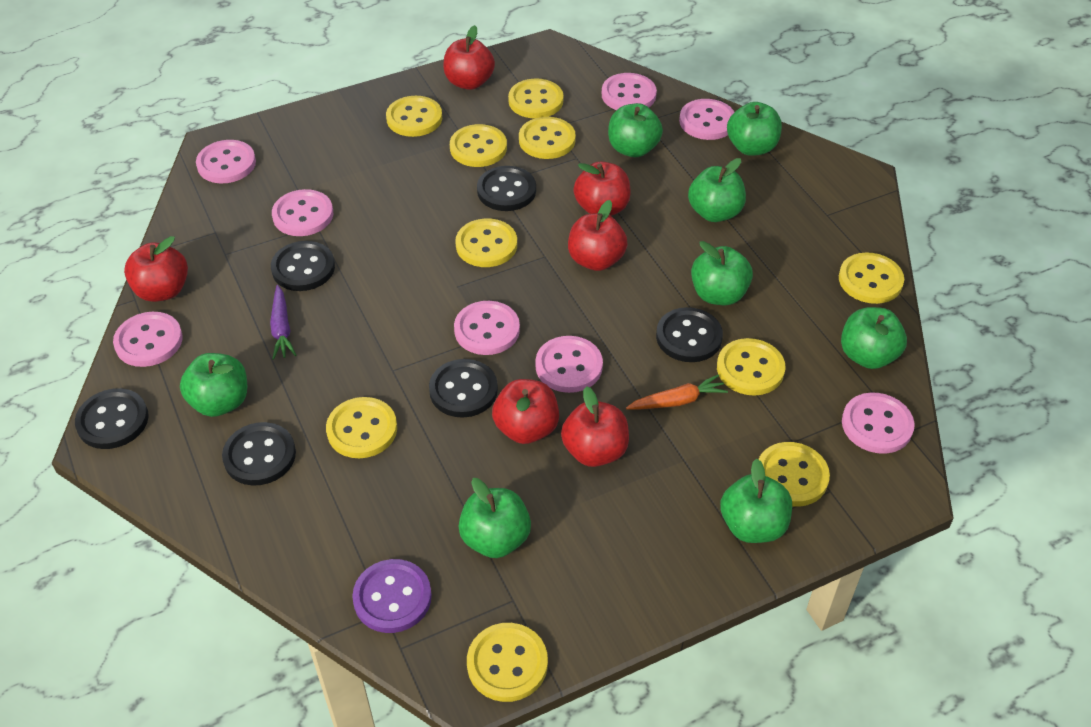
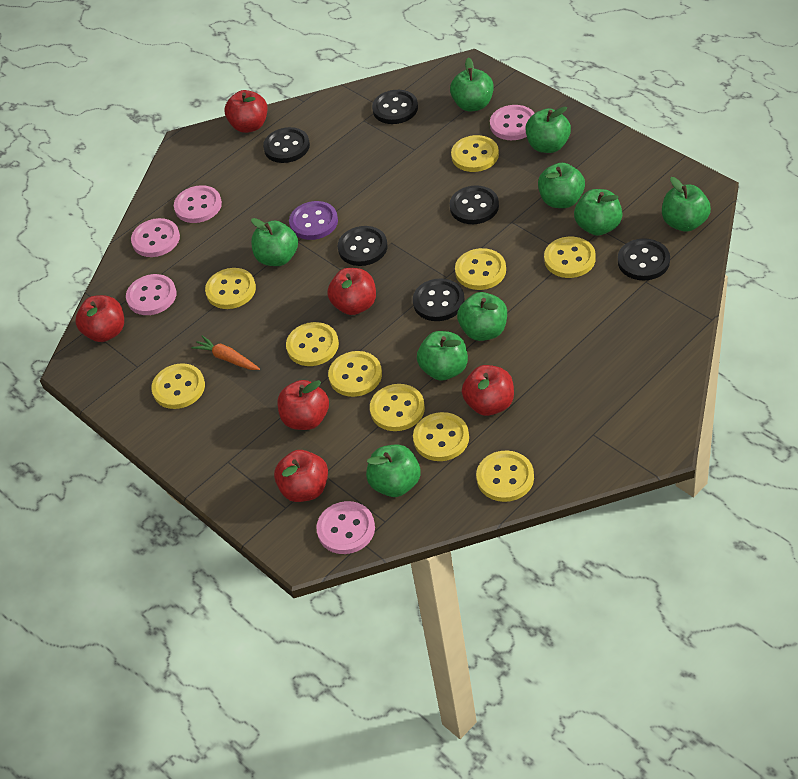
green apple: [180,353,247,417] [458,478,531,558] [608,103,663,157] [688,158,746,222] [691,241,753,305] [720,459,792,543] [727,102,782,156] [841,307,907,369] = 8 -> [251,218,298,266] [366,445,421,497] [417,331,468,381] [450,57,494,112] [457,292,507,341] [526,107,571,153] [538,163,585,208] [574,189,622,236] [662,177,711,232] = 9
pink button: [113,312,183,367] [196,140,256,183] [272,189,333,236] [454,301,520,355] [535,336,603,393] [602,73,657,110] [679,99,734,140] [842,393,915,454] = 8 -> [126,274,176,315] [131,218,180,257] [174,185,222,223] [316,501,375,554] [490,105,534,140] = 5
purple carrot: [270,285,296,360] = 1 -> none = 0

